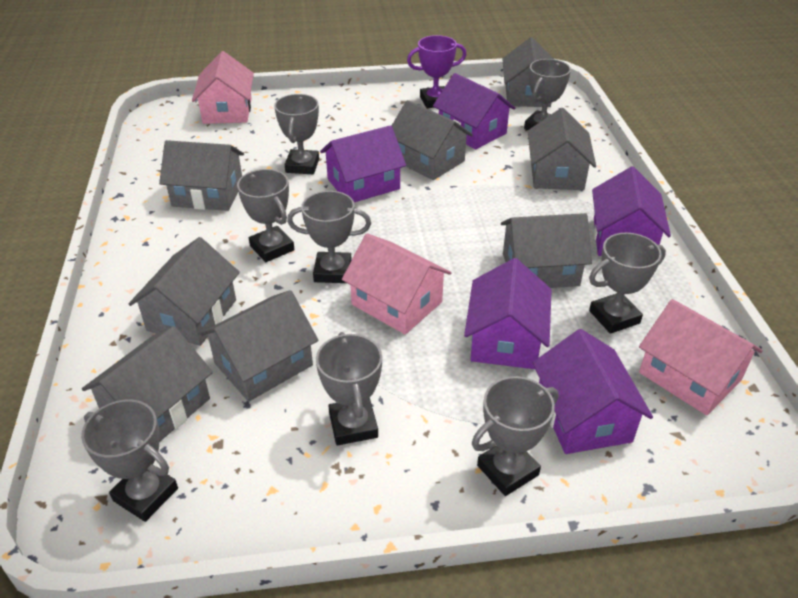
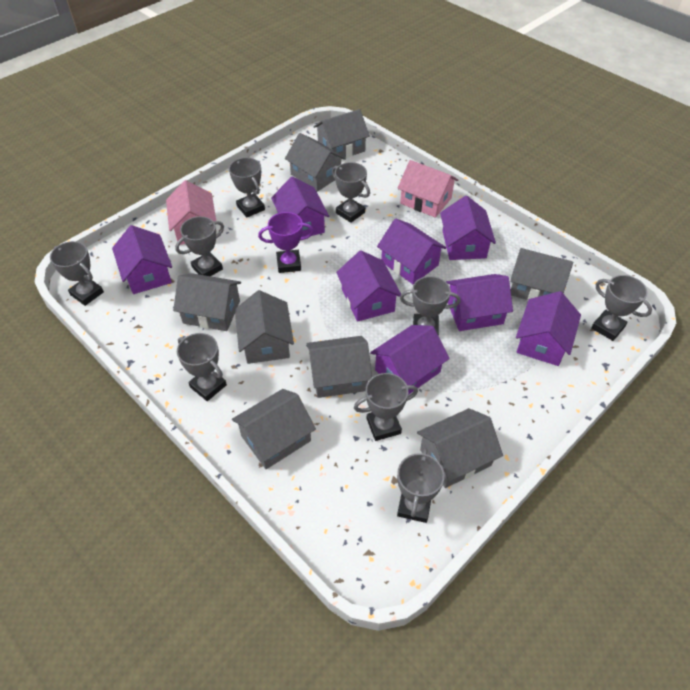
grey trophy: [81,400,178,522] [237,169,295,262] [274,94,319,174] [287,191,371,283] [316,332,382,445] [472,376,558,496] [524,59,571,130] [589,233,666,334] = 8 -> [50,241,104,306] [175,216,224,276] [177,333,227,401] [229,157,265,217] [332,162,370,223] [354,373,418,441] [397,448,444,523] [400,276,460,336] [591,275,652,341] = 9
pink house: [192,51,254,124] [342,233,452,335] [639,299,763,415] = 3 -> [166,180,216,245] [397,160,458,218] = 2
purple house: [320,125,406,202] [433,73,515,149] [464,258,552,369] [533,329,653,454] [592,166,671,256] = 5 -> [112,225,172,294] [271,177,329,237] [336,250,401,322] [370,325,450,395] [377,219,446,284] [440,196,496,260] [446,274,513,331] [516,291,581,366] = 8

